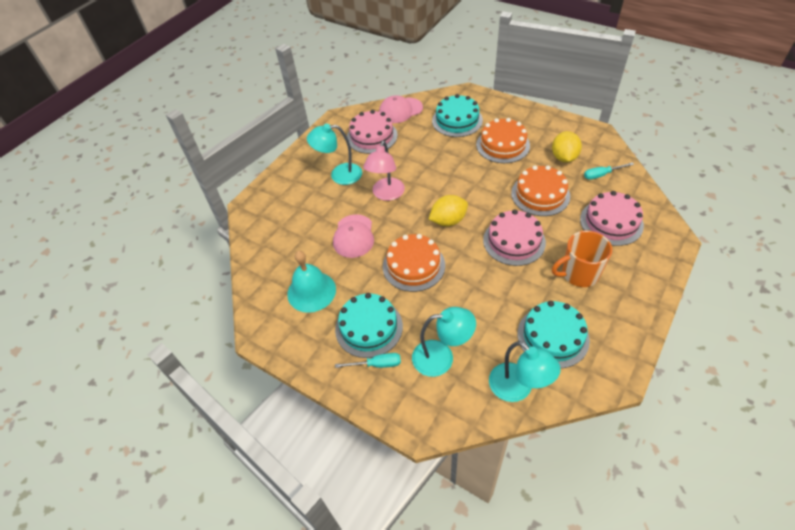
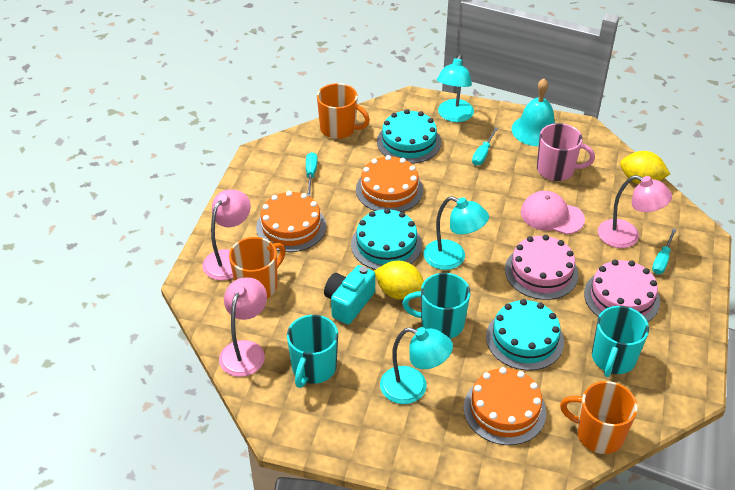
orange mug: [552,231,612,287] = 1 -> [229,237,286,298] [317,83,370,139] [560,381,638,454] = 3
pink cake: [347,110,398,154] [483,210,546,266] [580,191,644,246] = 3 -> [505,235,579,300] [584,260,660,322] = 2
pink cap: [333,214,374,258] [379,95,423,123] = 2 -> [521,191,585,235] = 1
pink lamp: [363,141,405,201] = 1 -> [202,189,251,280] [219,277,267,377] [598,175,672,248] = 3
pink mug: none = 0 -> [537,123,595,181] = 1
turquoise camera: none = 0 -> [324,265,375,324] = 1
turquoise mug: none = 0 -> [287,315,338,388] [402,273,471,339] [592,306,649,377] = 3
turquoise screwdriver: [335,353,401,368] [584,162,634,180] = 2 -> [306,152,318,196] [472,127,498,166] [652,228,677,274] = 3

